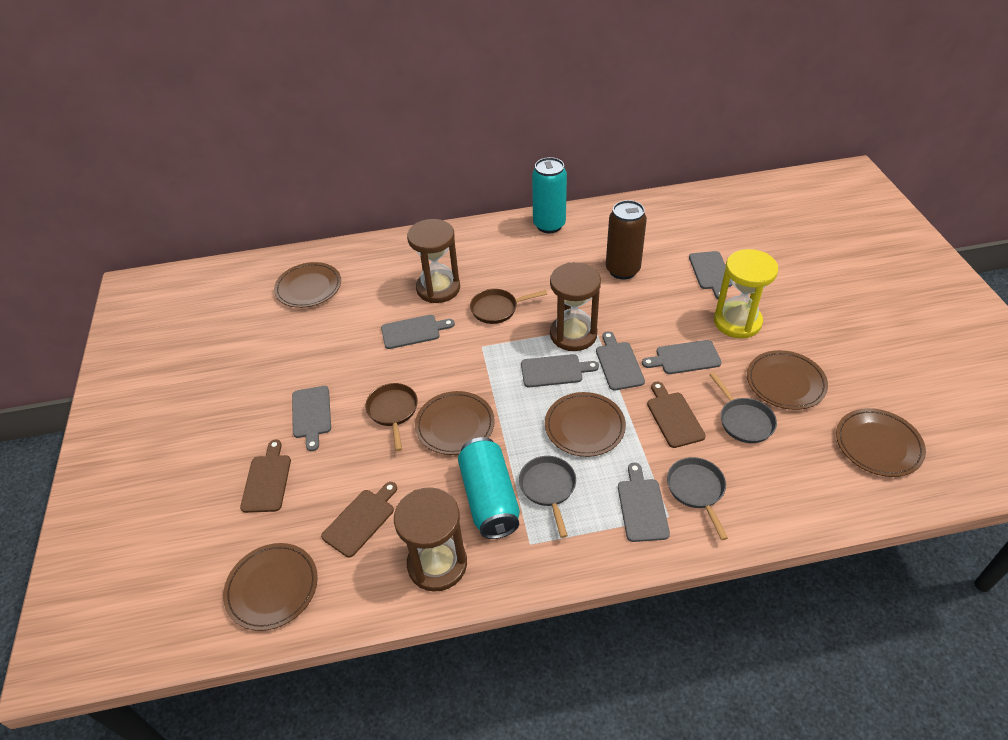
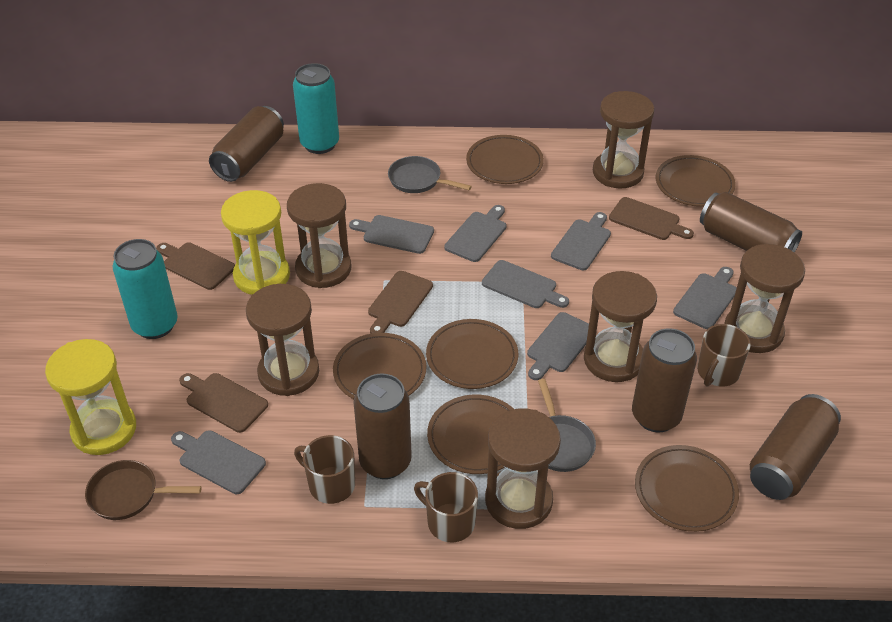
brown can: [606,200,647,279] = 1 -> [209,106,284,182] [353,374,412,479] [632,328,697,433] [700,192,802,253] [750,394,841,500] = 5
brown cutting board: [240,439,291,513] [321,482,397,557] [647,382,706,448] = 3 -> [156,242,235,290] [179,373,268,433] [368,271,433,334] [609,197,694,240] = 4
brown hourglass: [394,487,467,592] [407,219,460,303] [550,262,601,351] = 3 -> [246,284,319,396] [287,183,351,288] [485,408,561,529] [584,271,657,382] [593,91,654,188] [724,244,805,353] = 6
brown mug: none = 0 -> [294,435,355,504] [414,472,478,542] [697,324,751,387] = 3
brown pan: [366,383,418,451] [470,289,547,324] = 2 -> [85,460,202,520] = 1
grey pan: [519,456,576,538] [667,457,728,540] [709,372,777,443] = 3 -> [388,156,472,193] [538,379,596,472] = 2
yellow hourglass: [714,249,778,338] = 1 -> [45,339,136,455] [221,190,290,295] = 2

